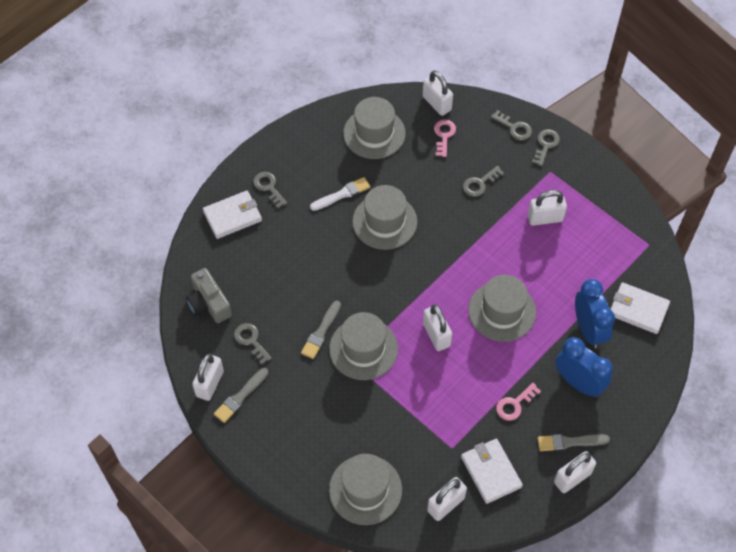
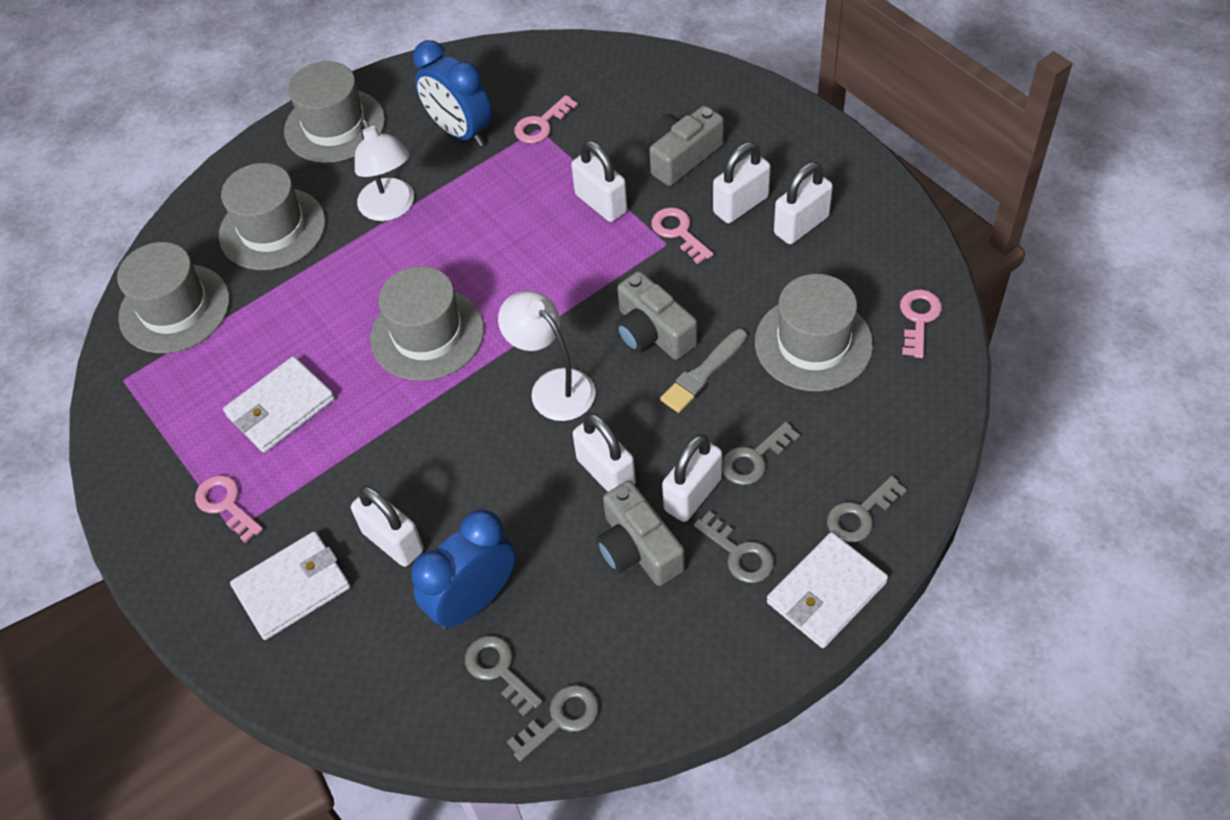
grey brush: [214,368,269,423] [301,301,341,359] [538,434,610,451] = 3 -> [660,329,747,413] = 1
grey camera: [186,268,232,323] = 1 -> [596,481,685,586] [616,271,697,360] [649,106,724,186] = 3
pink key: [434,119,456,157] [496,383,541,421] = 2 -> [195,475,263,543] [514,95,578,144] [652,207,713,264] [900,289,942,358] = 4
white brush: [310,177,370,211] = 1 -> none = 0
white lamp: none = 0 -> [355,119,414,221] [498,291,596,421] = 2

